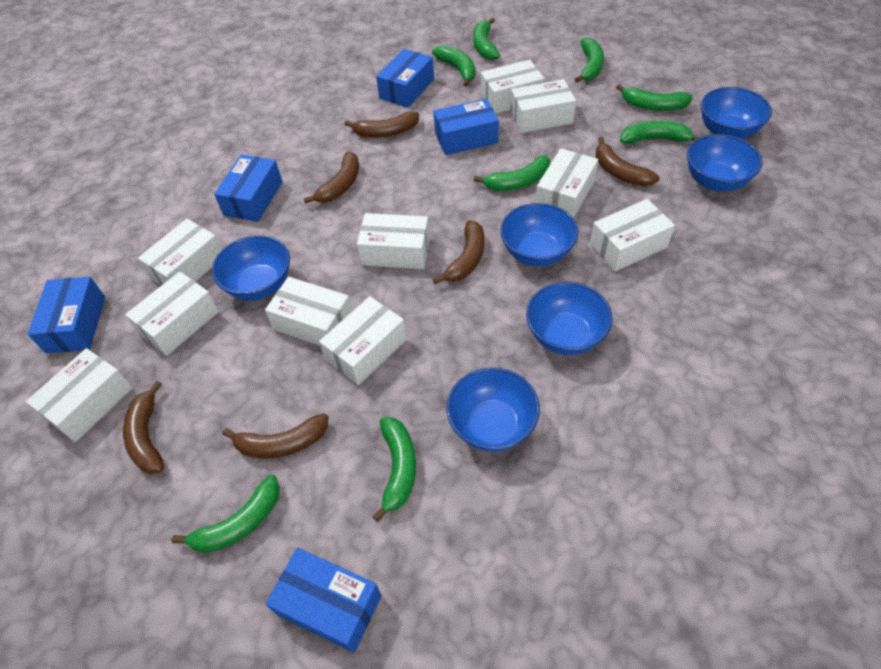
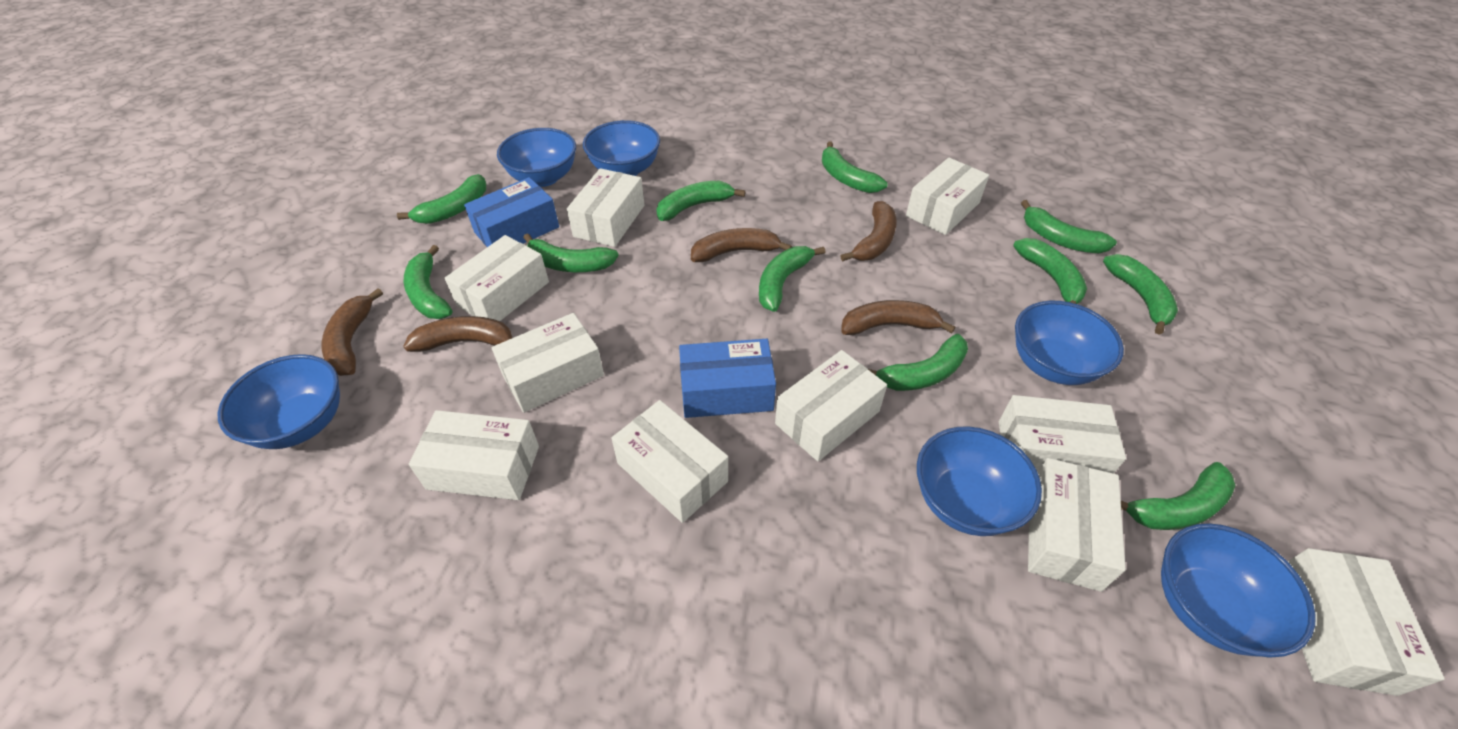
blue box: [27,277,105,353] [214,155,283,222] [266,548,382,653] [376,49,434,108] [434,99,499,155] = 5 -> [464,177,559,247] [679,339,776,418] = 2
brown banana: [123,381,164,474] [222,413,328,458] [303,152,359,204] [344,111,419,138] [433,220,484,284] [596,137,659,186] = 6 -> [322,288,383,376] [403,316,512,352] [691,228,792,262] [840,201,897,261] [841,300,955,335] = 5
green banana: [172,475,280,553] [373,417,416,522] [432,45,475,87] [473,18,500,60] [474,155,550,191] [575,38,604,83] [616,84,693,111] [620,121,699,144] = 8 -> [397,174,486,224] [404,245,453,319] [523,233,619,272] [656,181,745,221] [759,246,825,312] [822,141,888,193] [868,334,968,391] [1013,238,1087,304] [1021,200,1117,253] [1103,254,1178,335] [1121,462,1236,530] = 11

